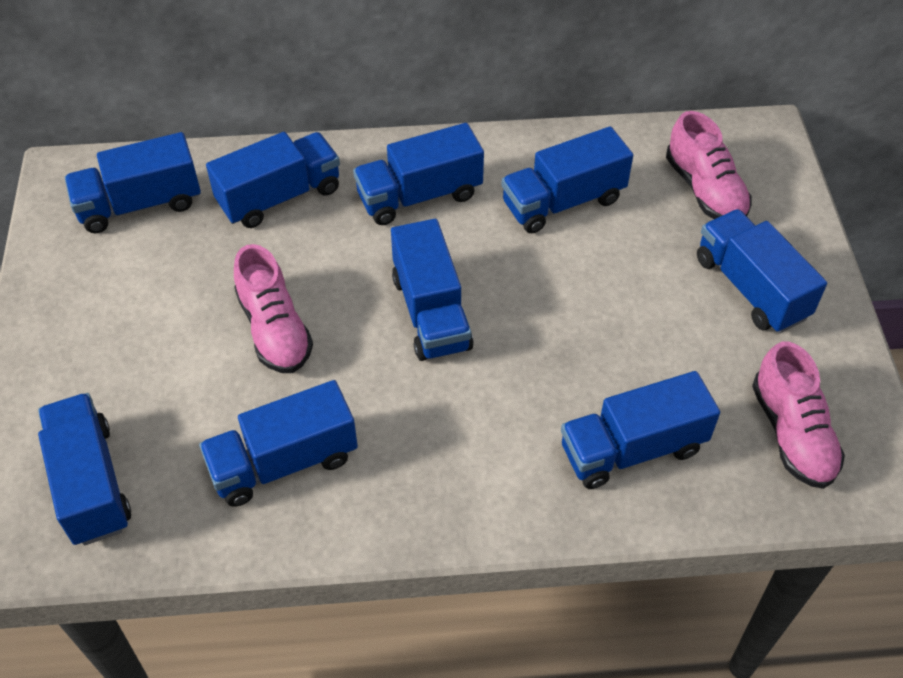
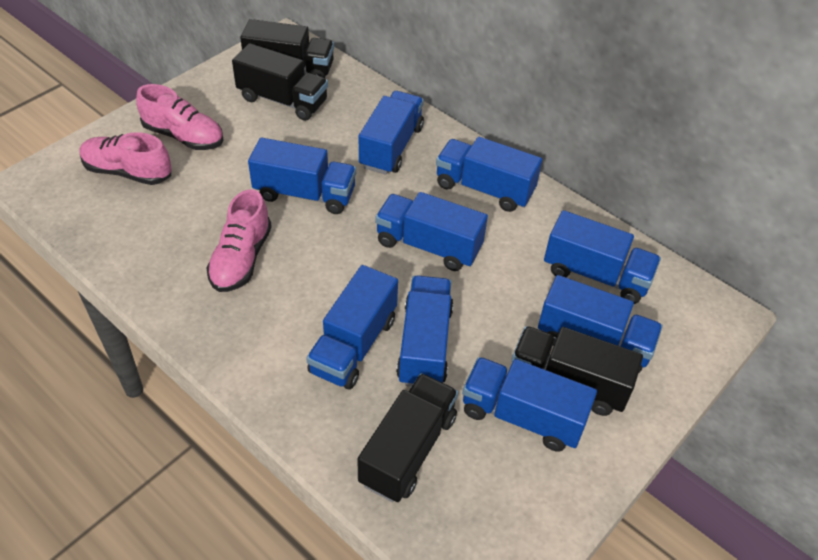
black truck: none = 0 -> [232,43,328,121] [240,19,334,78] [357,373,458,502] [511,326,643,416] = 4

